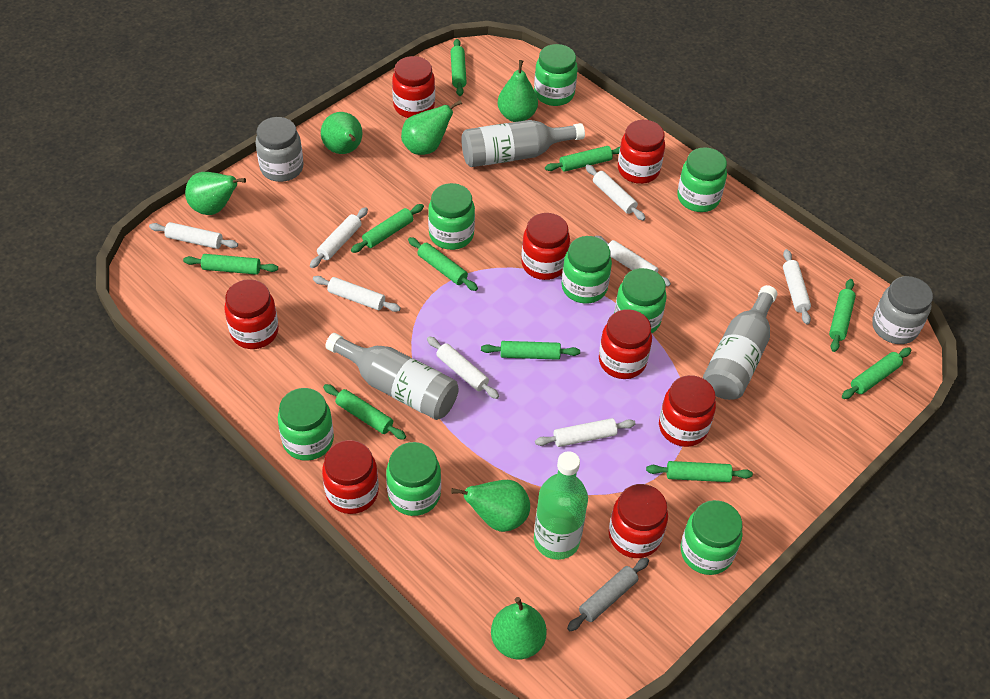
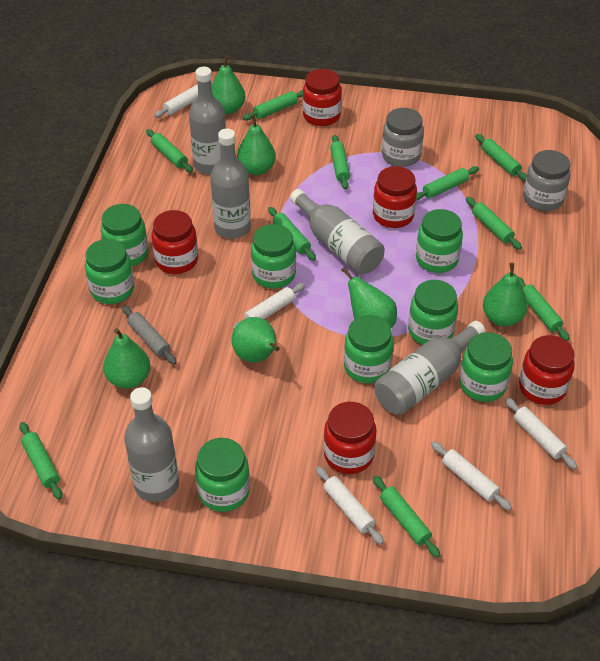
green bottle: [534,451,588,560] = 1 -> none = 0
grey bottle: [325,333,459,420] [461,120,585,167] [703,285,777,400] = 3 -> [124,387,179,502] [189,67,226,175] [210,129,251,239] [290,189,385,275] [374,321,485,415] = 5
red jar: [224,279,279,349] [322,440,379,514] [392,56,435,118] [521,213,570,280] [599,309,652,379] [609,484,668,558] [618,120,665,184] [659,375,716,447] = 8 -> [151,210,198,274] [303,69,342,126] [323,402,377,474] [373,166,417,228] [519,335,575,405] = 5
white rolling pin: [149,222,238,249] [310,207,368,268] [313,276,401,312] [427,336,499,399] [535,418,636,447] [585,164,646,221] [594,236,671,286] [783,249,811,325] = 8 -> [154,82,213,118] [233,283,305,330] [316,466,384,545] [431,441,512,511] [505,398,577,469] = 5

